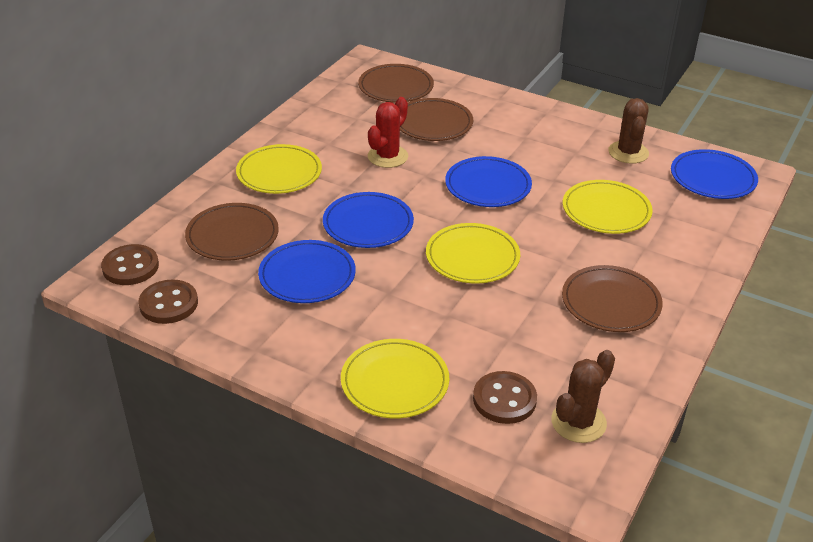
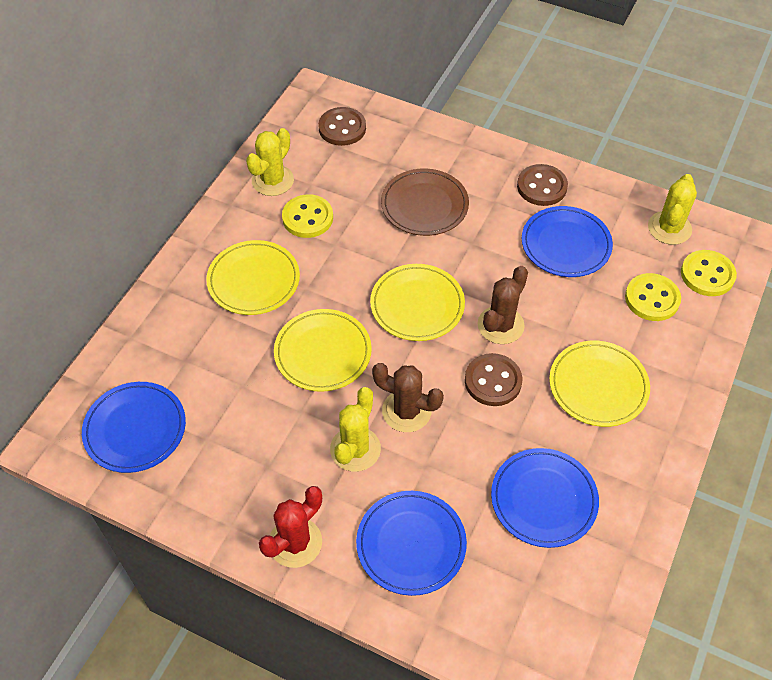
brown plate: [185,203,279,261] [358,64,434,103] [400,98,473,141] [562,265,663,332] = 4 -> [381,168,469,236] = 1
yellow button: none = 0 -> [282,194,333,238] [625,273,681,321] [681,250,737,296] = 3
yellow cactus: none = 0 -> [246,128,294,196] [330,387,381,472] [648,174,697,245] = 3

